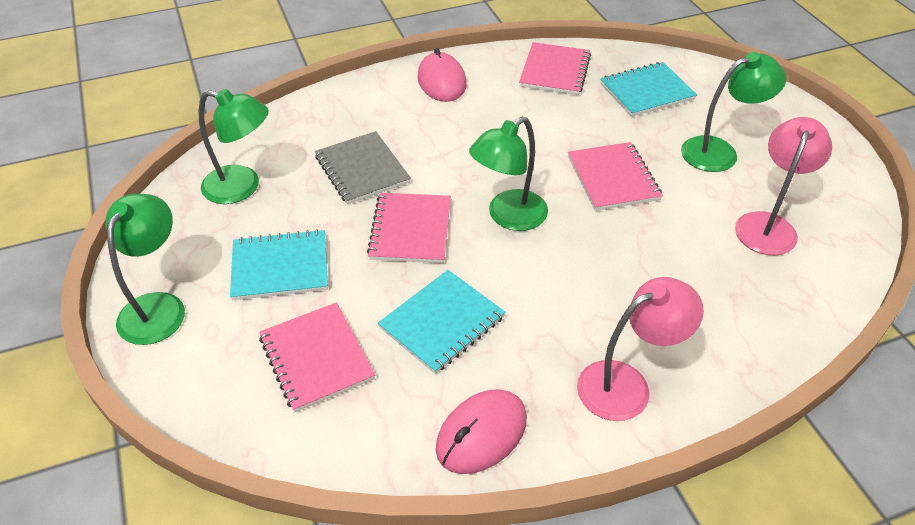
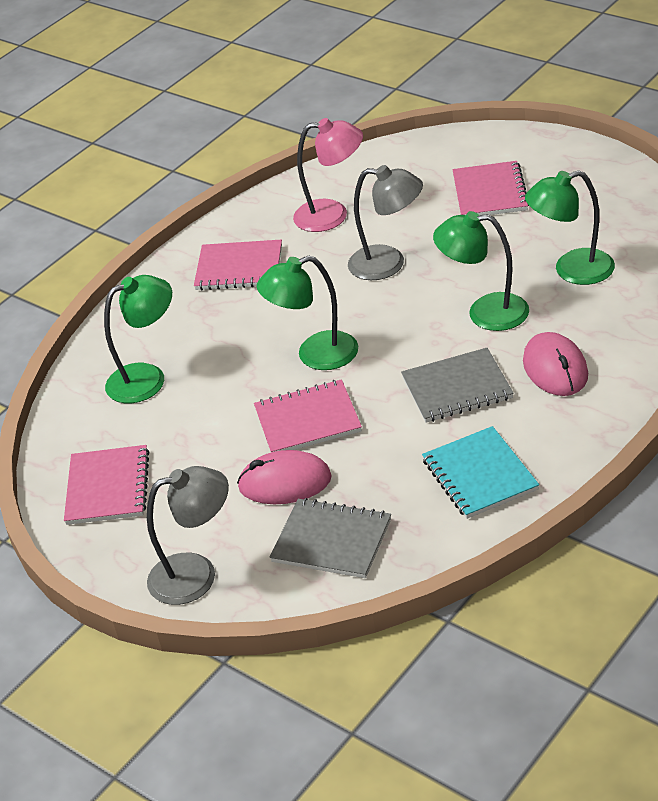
grey lamp: none = 0 -> [147,466,229,605] [348,165,423,280] = 2
grey notebook: [315,131,411,204] = 1 -> [270,498,391,578] [401,348,514,423] = 2
pink lamp: [577,277,704,421] [735,117,832,255] = 2 -> [293,118,363,232] = 1
turquoise notebook: [230,229,328,300] [378,270,505,374] [600,62,697,117] = 3 -> [422,426,539,519] = 1

